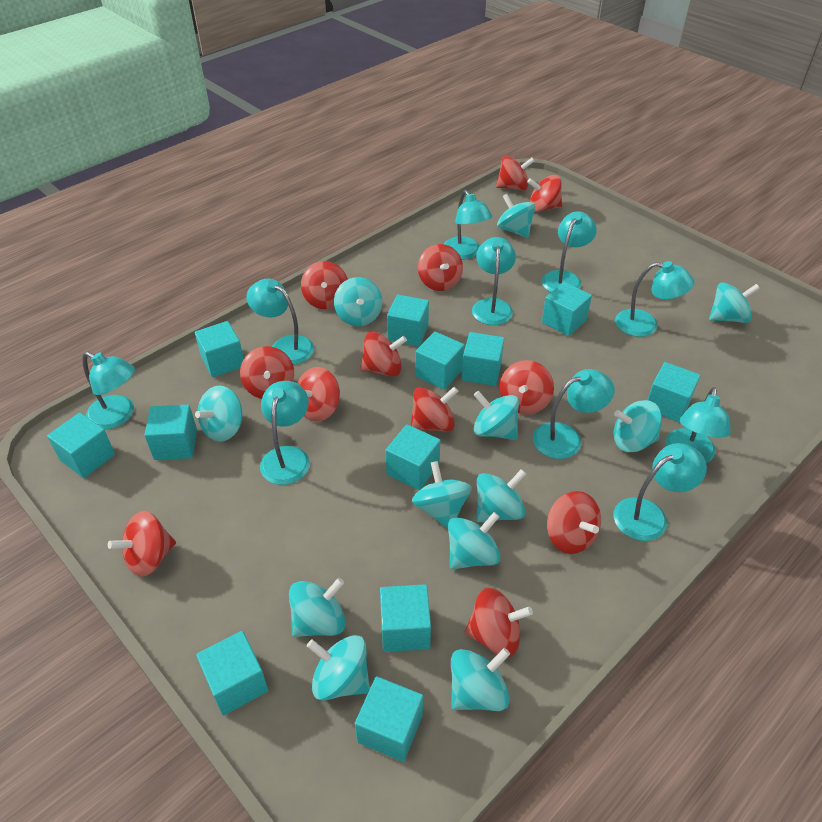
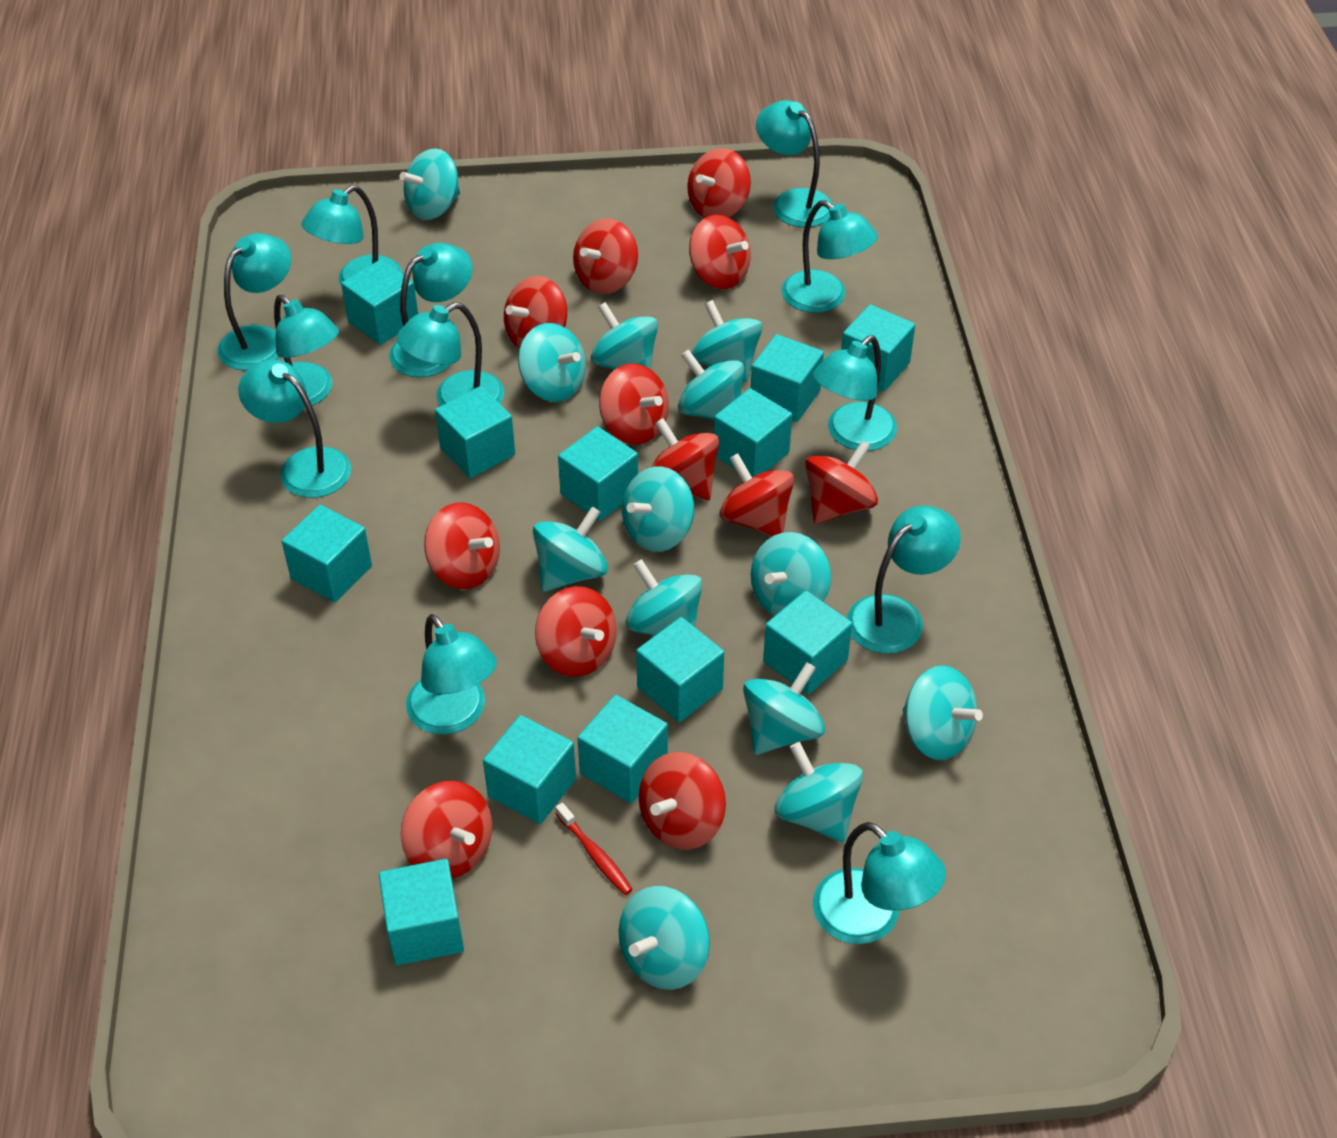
red toothbrush: none = 0 -> [555,803,633,895] = 1
turquoise lamp: [83,352,135,430] [246,279,314,365] [260,381,310,485] [444,190,492,259] [472,237,516,325] [533,369,614,459] [542,211,597,292] [614,443,707,541] [615,261,694,337] [666,387,731,464] = 10 -> [217,233,291,370] [238,360,351,498] [274,295,339,408] [301,185,402,284] [389,243,472,377] [397,302,504,406] [406,614,497,735] [756,100,833,227] [781,200,878,313] [813,335,897,451] [813,822,946,944] [847,506,961,654] = 12
turquoise spinning top: [195,385,242,442] [289,578,346,637] [307,635,370,701] [334,277,382,326] [412,461,472,529] [448,512,500,570] [451,648,510,711] [473,391,519,440] [477,469,526,523] [497,194,535,238] [613,400,662,452] [709,282,760,323] = 12 -> [399,148,460,220] [518,323,586,402] [533,507,608,592] [591,302,658,369] [618,886,710,990] [622,466,694,552] [626,559,702,636] [678,349,744,420] [692,300,763,382] [743,662,825,755] [751,532,831,616] [774,742,863,842] [902,665,983,760] = 13

